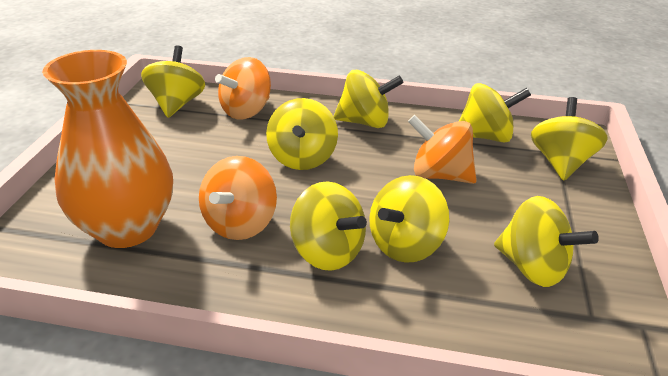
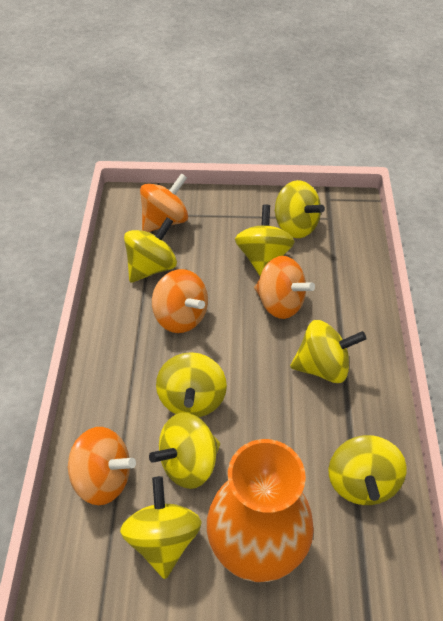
orange spinning top: [199,156,277,240] [215,57,271,119] [408,115,477,184] = 3 -> [67,427,136,505] [140,173,188,232] [152,269,208,333] [254,256,315,319] = 4

